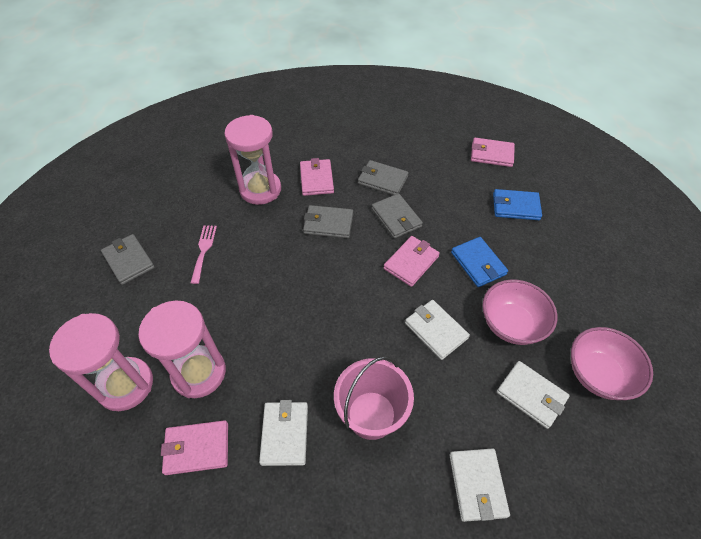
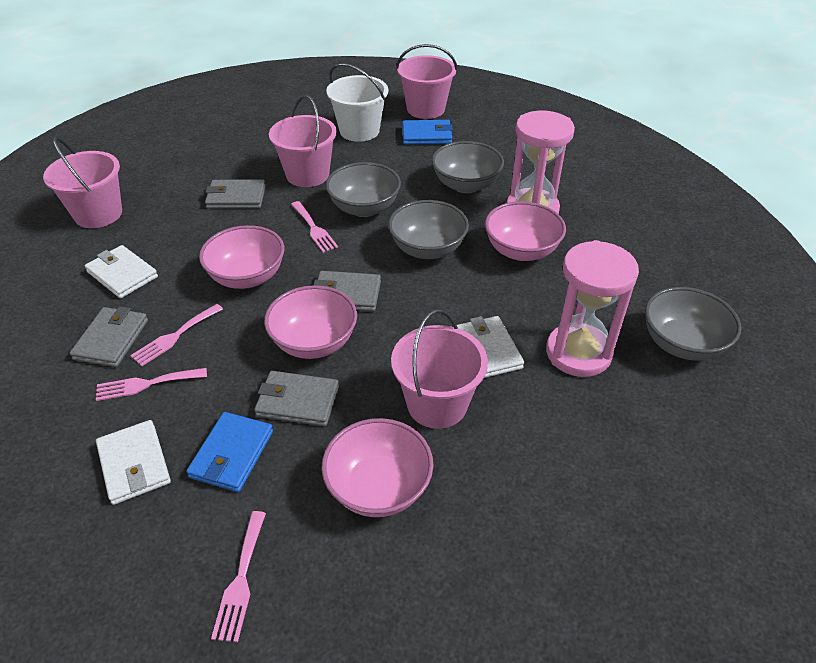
grey bowl: none = 0 -> [326,162,401,217] [388,200,469,259] [432,141,504,193] [645,287,741,360] = 4
pink bowl: [482,279,558,345] [571,327,653,400] = 2 -> [199,225,284,289] [264,285,357,359] [321,418,434,517] [485,201,566,261] = 4
pink bucket: [334,356,414,440] = 1 -> [43,137,122,228] [269,95,337,187] [391,310,488,429] [396,44,458,119] = 4
pink fork: [191,225,217,284] = 1 -> [96,368,207,401] [130,304,223,366] [211,511,266,642] [291,201,338,253] = 4
pink hourglass: [49,313,153,411] [138,301,226,398] [225,115,281,205] = 3 -> [507,111,575,214] [546,240,639,377] = 2
pink wallet: [161,420,228,475] [300,158,334,196] [383,236,440,287] [471,138,515,167] = 4 -> none = 0
white bucket: none = 0 -> [326,63,388,142] = 1
white wallet: [259,400,308,466] [405,300,470,360] [449,448,510,522] [497,361,570,429] = 4 -> [85,245,158,298] [96,420,171,505] [457,316,524,378] = 3

